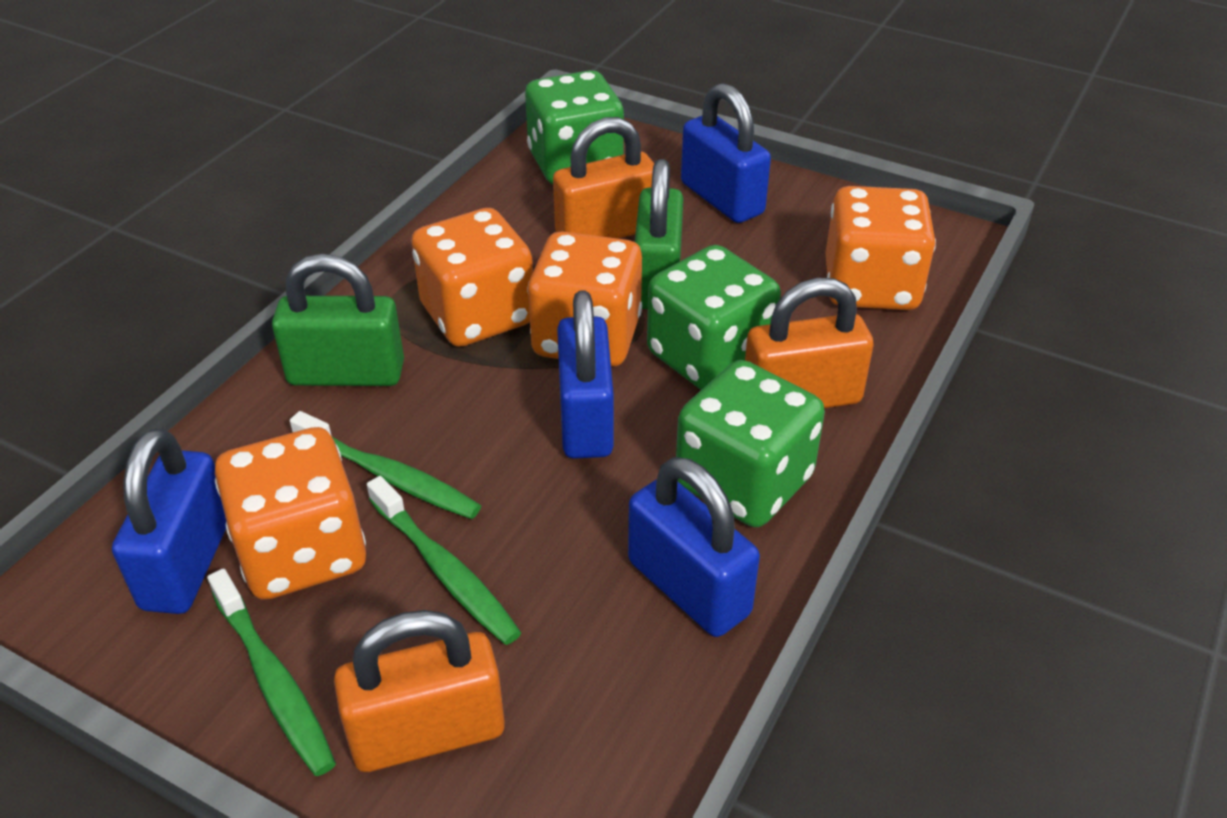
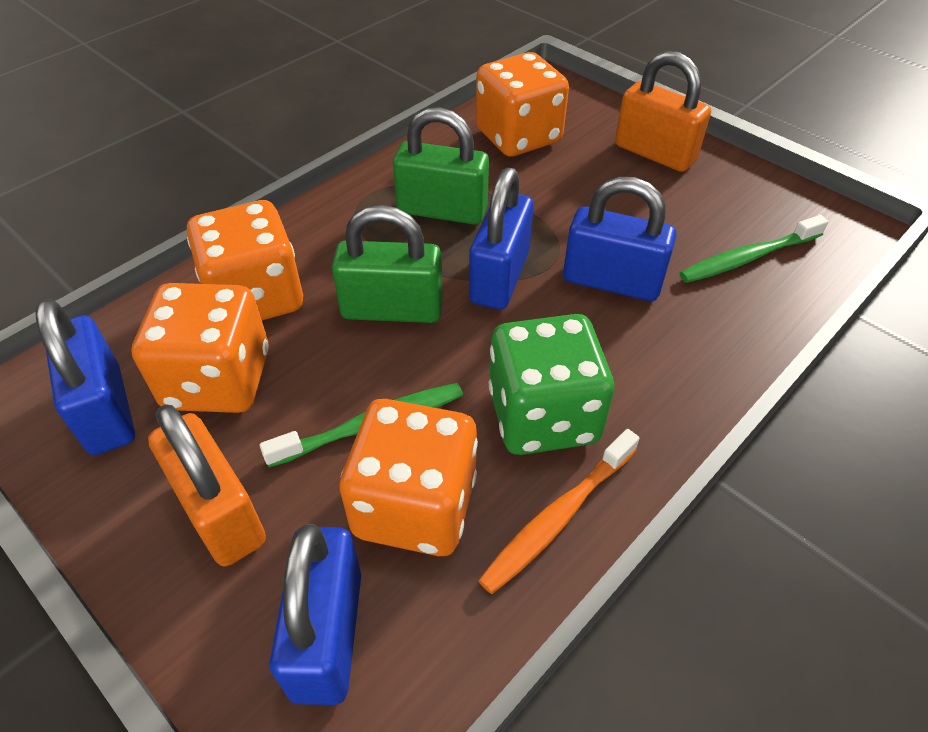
green dice: [525,70,624,184] [647,245,781,390] [676,360,825,527] = 3 -> [488,314,614,455] = 1
green toothbrush: [207,568,336,776] [290,411,481,519] [367,476,521,645] = 3 -> [260,383,463,467] [680,215,829,283] = 2
orange padlock: [334,610,505,772] [553,117,654,239] [745,278,874,408] = 3 -> [148,404,266,567] [615,51,711,172] = 2
orange toothbrush: none = 0 -> [478,429,640,594] = 1

